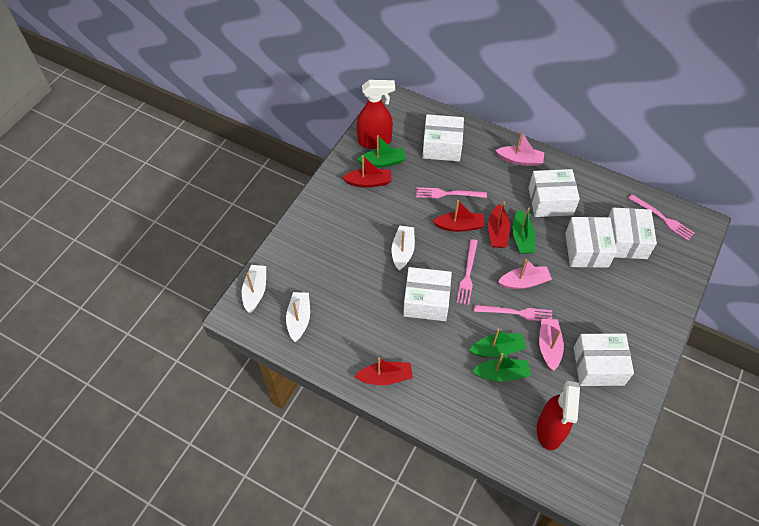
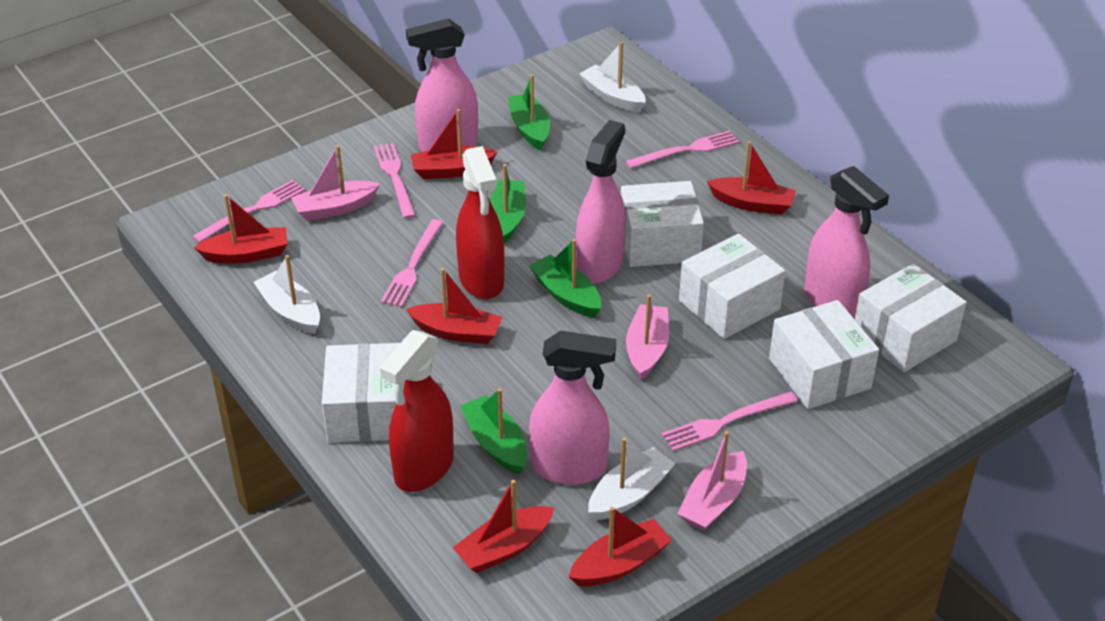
pink fork: [416,187,487,198] [456,239,478,305] [474,305,552,321] [628,194,695,241] = 4 -> [192,180,305,243] [374,143,416,219] [381,219,443,307] [625,131,739,169] [662,391,798,451] = 5
pink spray bottle: none = 0 -> [406,18,478,152] [529,330,616,485] [576,120,626,284] [804,166,889,318] = 4
red boat: [342,155,392,188] [354,357,413,385] [433,200,485,232] [488,202,510,248] = 4 -> [194,194,288,264] [406,268,502,344] [411,109,497,179] [452,480,554,573] [569,507,672,586] [707,141,796,215] = 6
white box: [403,267,452,321] [422,114,464,161] [529,169,580,217] [565,217,617,268] [574,333,634,386] [608,208,657,259] = 6 -> [322,343,400,443] [621,181,704,267] [679,234,785,339] [769,300,879,409] [855,264,966,372] = 5

